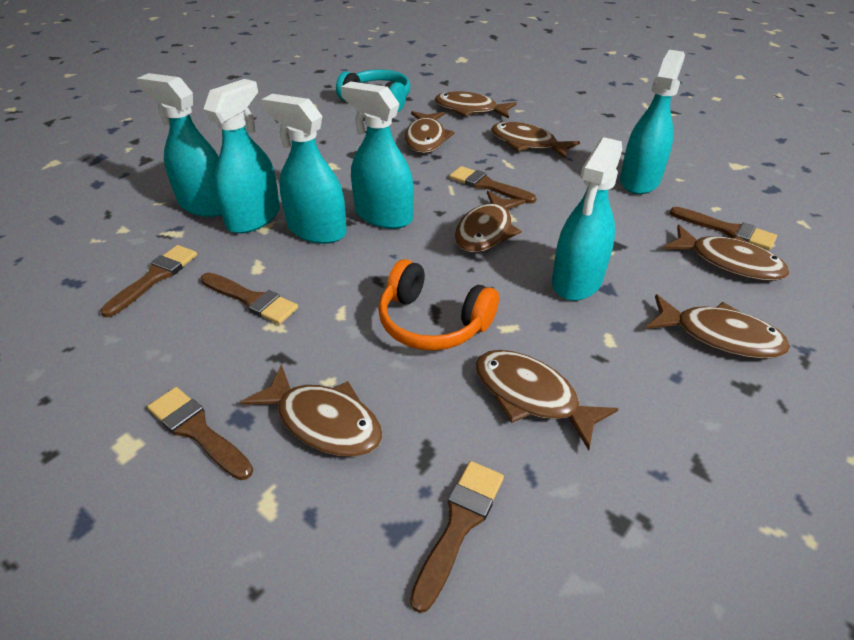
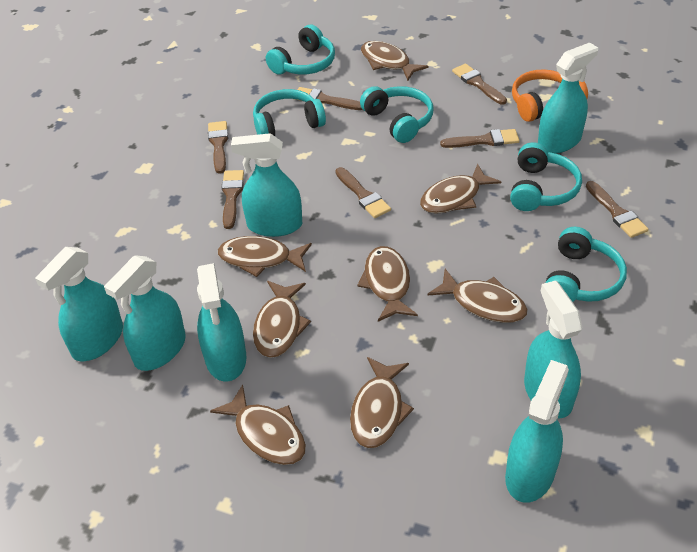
brown brush: [100,245,197,317] [147,387,253,480] [201,272,298,324] [410,461,504,613] [449,166,536,204] [670,207,777,250] = 6 -> [208,121,228,174] [221,170,244,229] [295,87,363,110] [335,167,391,218] [440,129,520,148] [452,64,507,105] [586,181,648,238] = 7
turquoise headphones: [336,69,410,112] = 1 -> [253,89,326,136] [266,25,335,75] [360,86,434,143] [510,142,582,211] [545,227,627,302] = 5
turquoise spray bottle: [137,73,221,217] [203,79,280,233] [261,94,347,244] [341,81,414,229] [552,137,622,301] [620,50,685,194] = 6 -> [35,247,123,361] [104,255,186,371] [197,263,247,382] [231,133,302,237] [505,360,569,503] [524,281,583,419] [538,42,598,153] = 7

